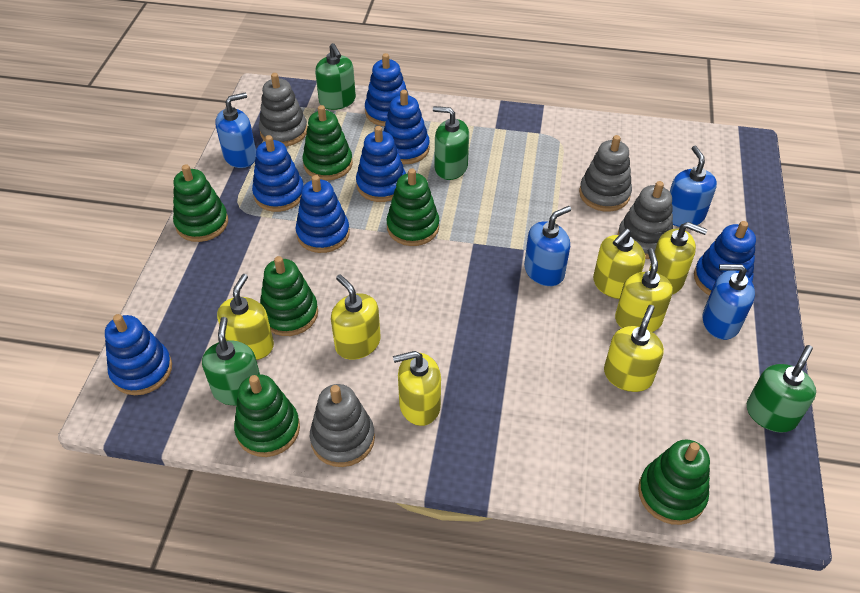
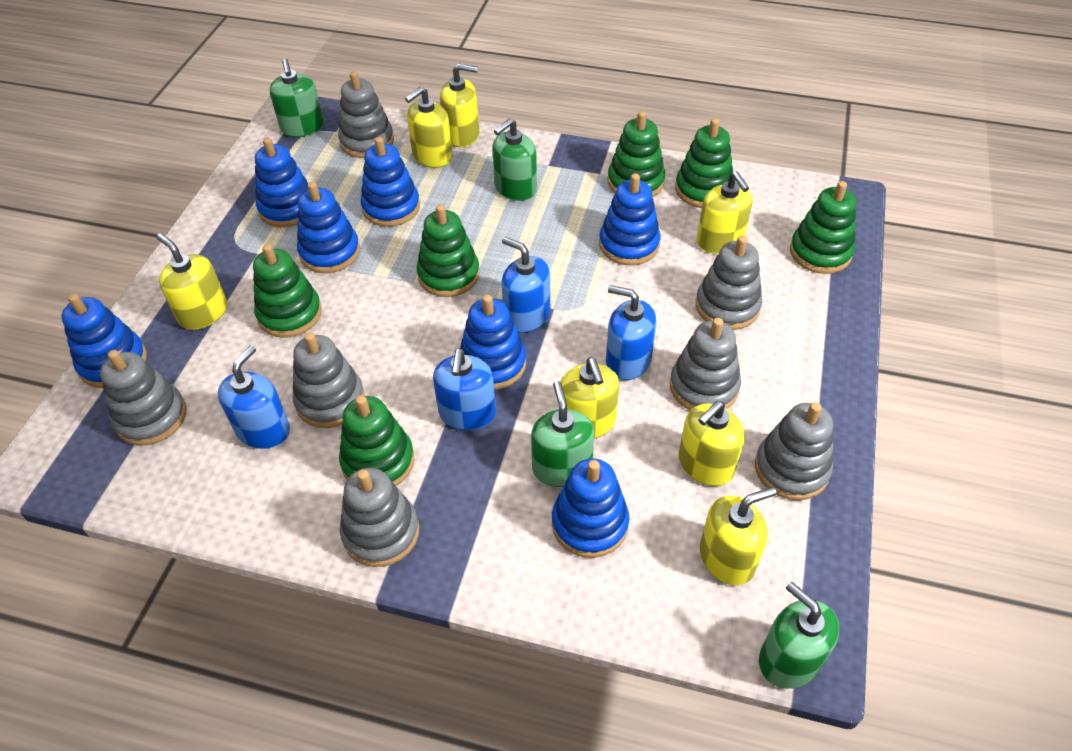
grey stacking toy: [259,73,307,146] [310,384,375,467] [579,135,632,212] [618,181,673,259] = 4 -> [100,350,186,446] [293,332,365,428] [338,71,394,158] [340,468,419,567] [670,318,741,410] [696,236,762,330] [755,402,833,500] = 7

